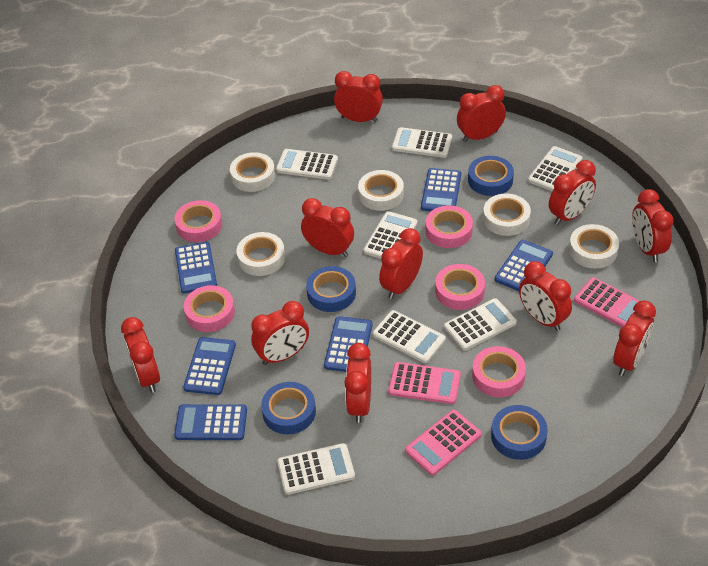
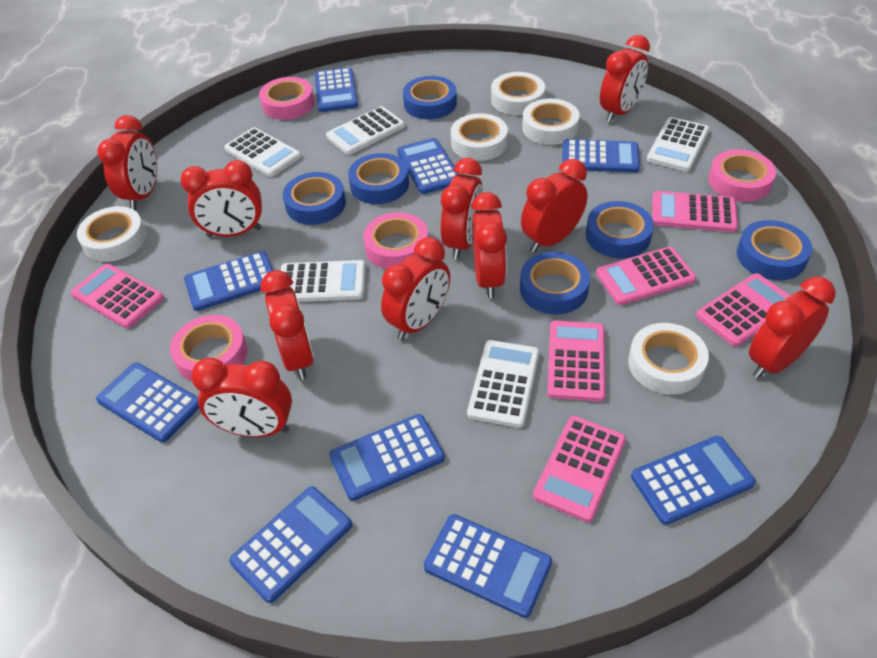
blue calculator: [174,404,247,440] [175,242,217,294] [183,337,236,395] [324,316,372,372] [421,168,461,211] [495,240,553,291] = 6 -> [96,362,199,442] [184,251,273,311] [229,486,352,603] [315,67,358,112] [330,414,445,501] [397,138,459,194] [424,514,552,618] [562,139,640,173] [631,436,756,525] = 9
blue tape: [261,382,316,435] [306,266,356,312] [468,156,514,196] [491,405,548,460] = 4 -> [283,172,346,225] [348,153,409,204] [403,76,457,119] [520,252,590,315] [586,201,654,258] [737,220,812,280] = 6
pink calculator: [388,362,461,404] [405,410,482,476] [574,277,640,327] = 3 -> [70,264,164,328] [533,416,626,522] [547,320,606,402] [596,247,696,305] [652,191,738,232] [696,273,790,347] = 6
pink tape: [174,200,222,242] [184,285,235,332] [426,205,473,248] [435,264,485,310] [472,346,526,397] = 5 -> [170,315,248,381] [259,77,314,120] [363,212,428,269] [708,149,776,202] = 4
red clock: [121,317,160,393] [251,301,309,365] [301,198,354,257] [334,71,383,122] [344,343,371,423] [379,228,423,299] [457,85,506,142] [519,261,572,331] [549,160,596,225] [613,300,656,376] [632,189,674,262] = 11 -> [98,115,157,210] [180,160,262,237] [191,358,292,437] [260,270,314,380] [381,237,450,340] [441,158,483,259] [471,192,507,298] [521,159,588,253] [600,35,650,123] [749,277,836,379] = 10
white calculator: [276,149,338,180] [277,443,355,495] [363,211,418,259] [373,310,446,363] [392,127,452,158] [444,298,517,351] [528,146,583,191] = 7 -> [224,127,301,177] [281,260,366,302] [326,106,405,155] [467,340,539,428] [647,117,709,172] = 5

